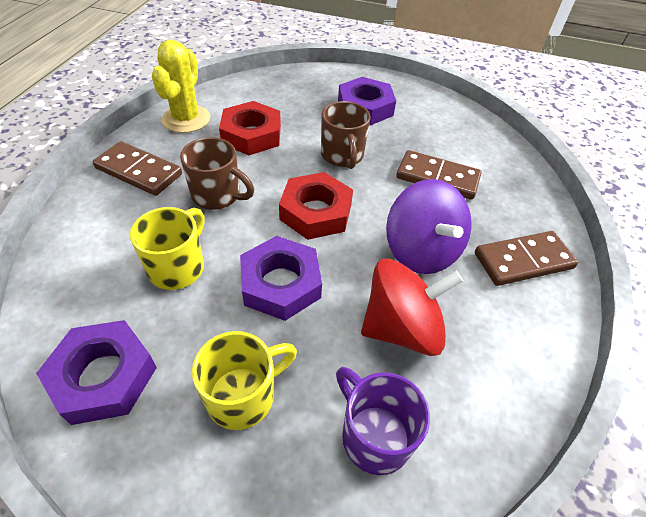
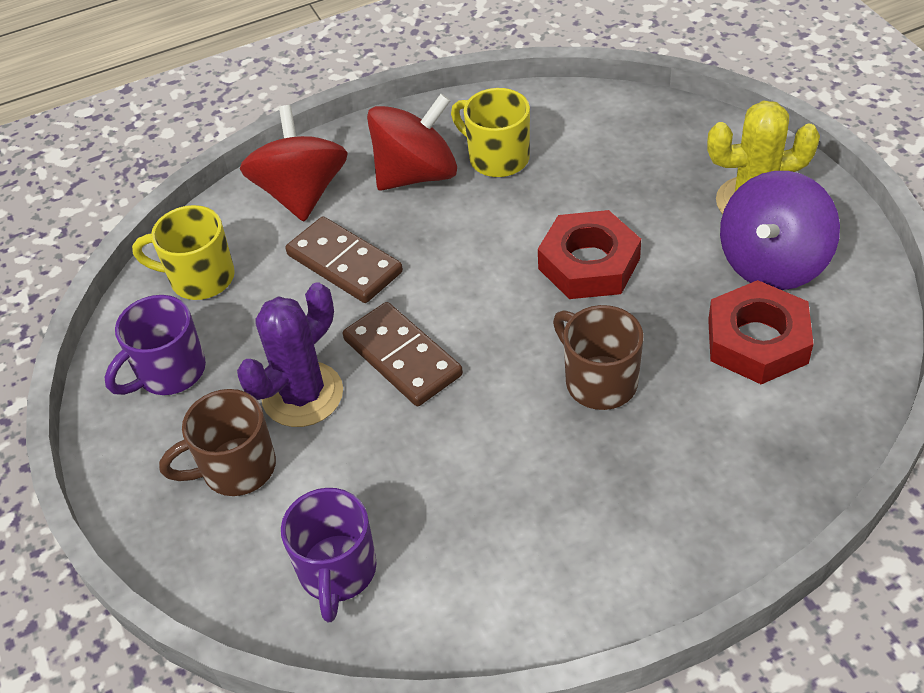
brown domino: [93,141,182,196] [396,150,482,200] [475,231,578,286] = 3 -> [285,217,403,303] [343,302,463,406] = 2
purple cactus: none = 0 -> [237,283,343,427] = 1
purple mug: [336,367,430,475] = 1 -> [105,295,206,395] [281,488,377,622] = 2
purple nut: [36,320,157,425] [240,236,322,321] [338,77,396,125] = 3 -> none = 0
red spinning top: [361,258,463,356] = 1 -> [240,105,348,221] [367,94,457,191] = 2

